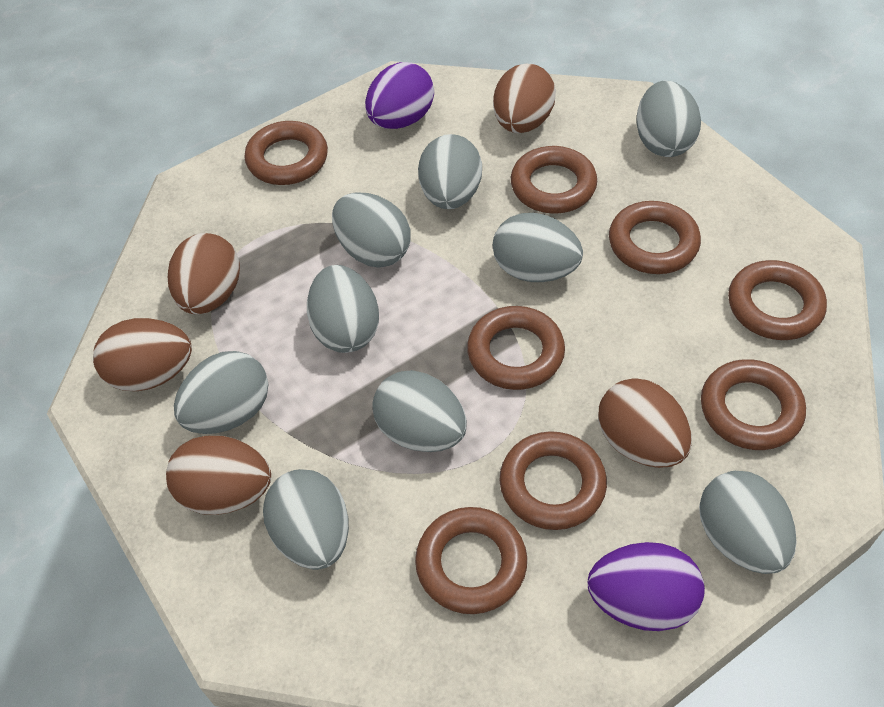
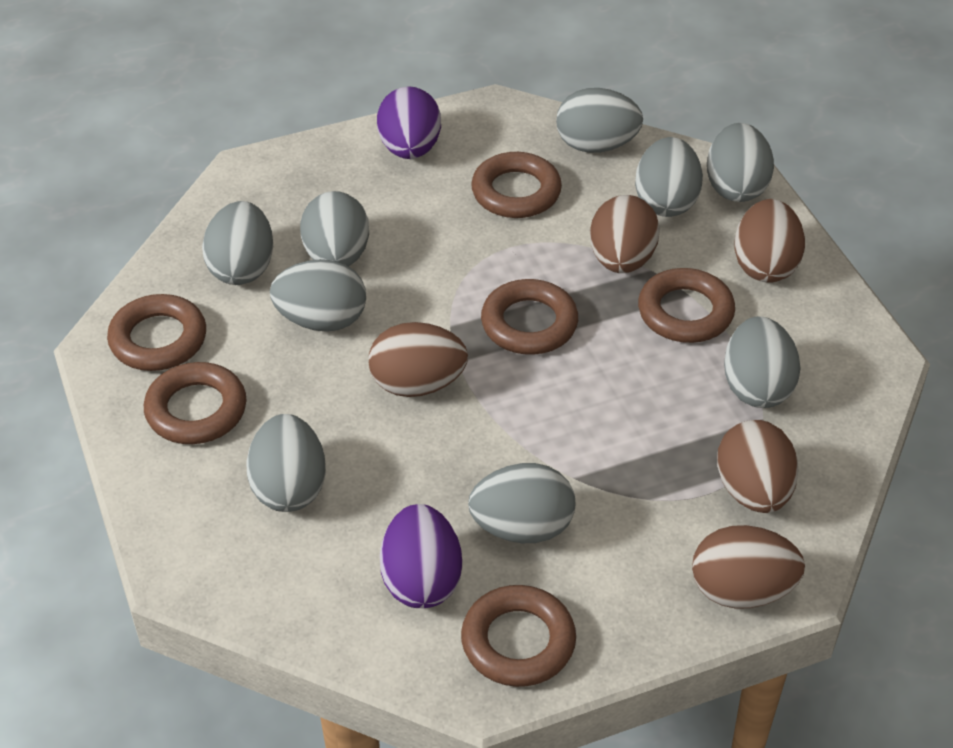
brown ring: [245,121,328,185] [415,507,527,614] [467,306,565,390] [499,431,607,530] [511,146,597,213] [609,201,701,274] [701,359,806,450] [728,260,827,340] = 8 -> [107,294,206,371] [144,362,246,444] [461,585,576,687] [471,152,562,218] [481,279,578,355] [638,268,735,343] = 6

